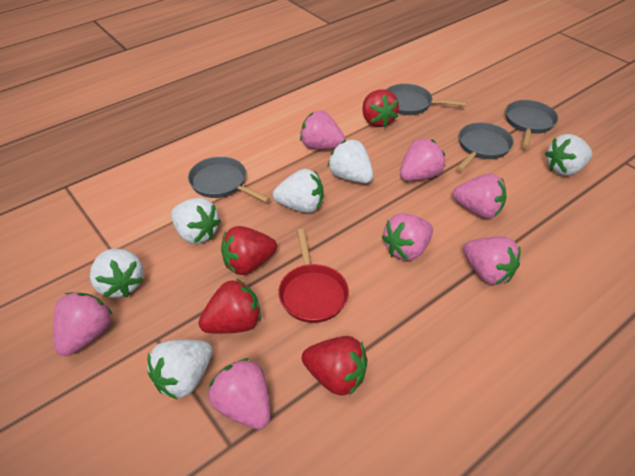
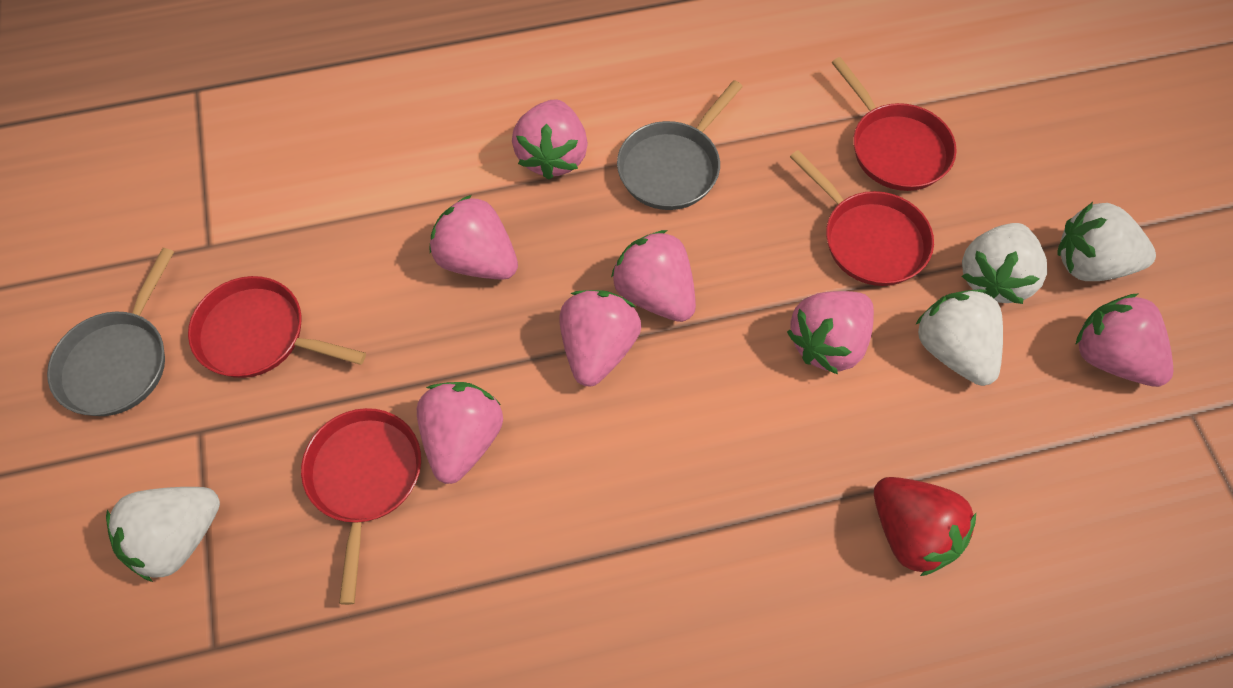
grey pan: [188,156,270,203] [386,84,466,115] [457,122,514,171] [505,100,558,148] = 4 -> [47,248,174,416] [617,80,743,210] = 2
red pan: [278,229,349,323] = 1 -> [188,276,366,378] [301,408,421,605] [790,150,934,286] [831,57,957,191] = 4
red strawberry: [198,279,261,334] [221,226,277,275] [302,336,368,396] [362,89,399,128] = 4 -> [874,477,976,576] = 1
white strawberry: [90,249,144,298] [148,340,213,400] [171,198,221,244] [273,169,323,213] [328,139,374,183] [545,134,592,176] = 6 -> [106,487,220,582] [915,289,1003,386] [962,223,1047,304] [1057,202,1156,281] = 4

